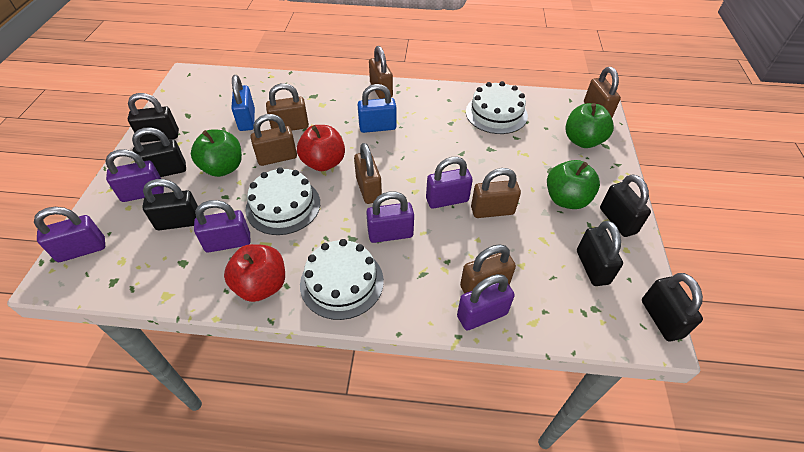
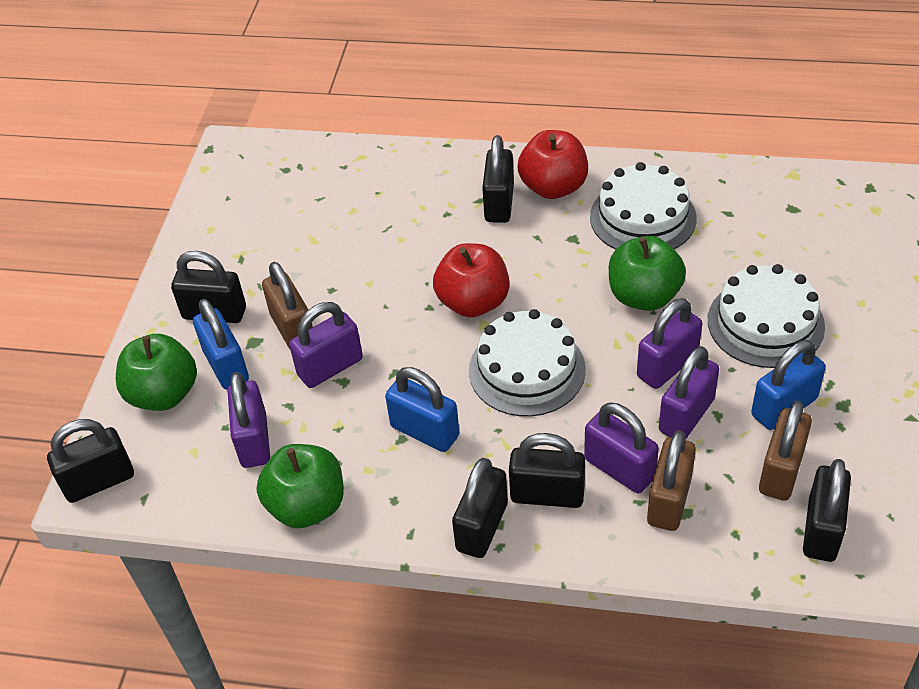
blue padlock: [231,75,255,131] [357,84,397,133] = 2 -> [193,299,249,390] [385,367,460,452] [751,340,826,430] = 3
brown padlock: [251,114,297,166] [266,83,309,131] [354,143,382,204] [369,46,393,99] [460,244,516,294] [471,168,521,218] [584,67,621,118] = 7 -> [262,262,313,349] [647,430,696,531] [759,400,812,501] = 3
purple padlock: [34,207,105,262] [106,149,164,202] [194,200,251,253] [366,192,414,243] [426,157,473,209] [457,274,515,331] = 6 -> [228,372,270,468] [289,302,363,388] [584,403,659,493] [637,298,702,389] [659,346,719,440] = 5

